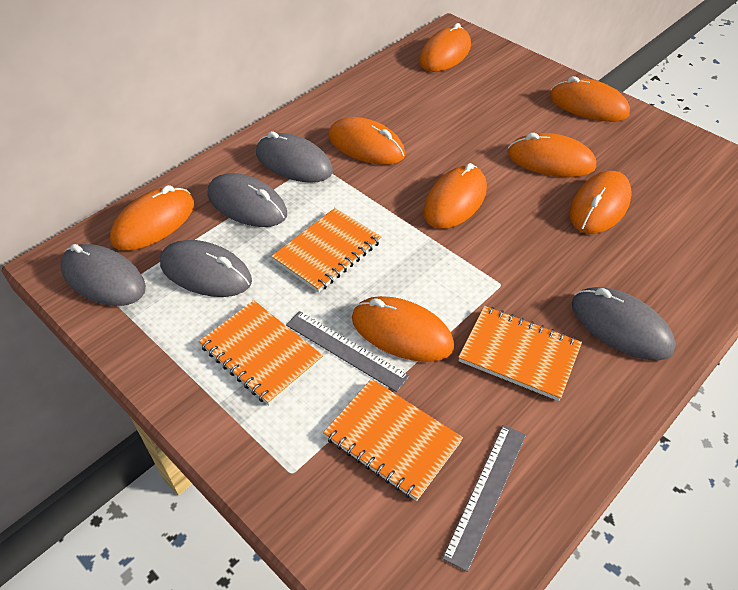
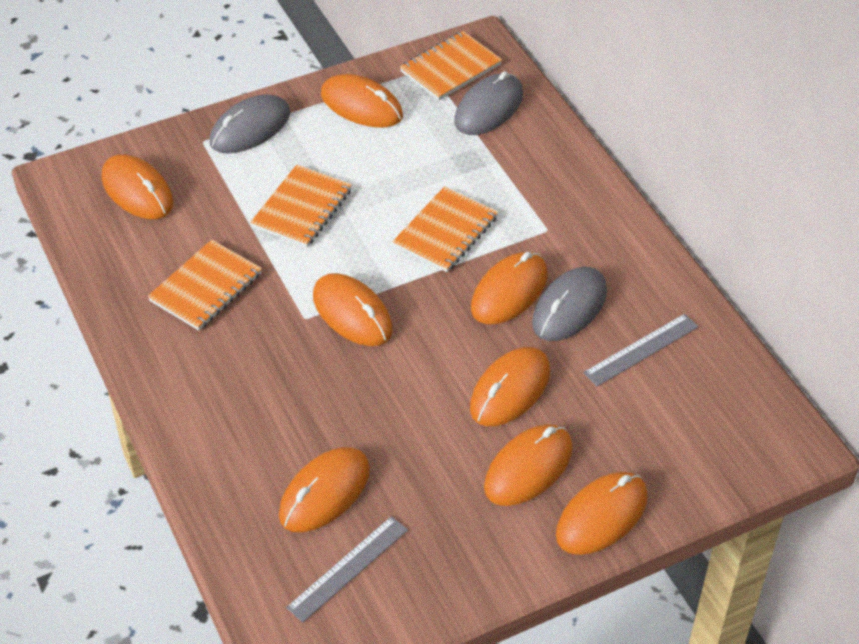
grey mouse: [60,244,146,306] [160,240,252,297] [207,173,287,227] [256,131,333,183] [572,287,676,361] = 5 -> [210,95,290,153] [454,71,523,135] [532,267,607,341] = 3

